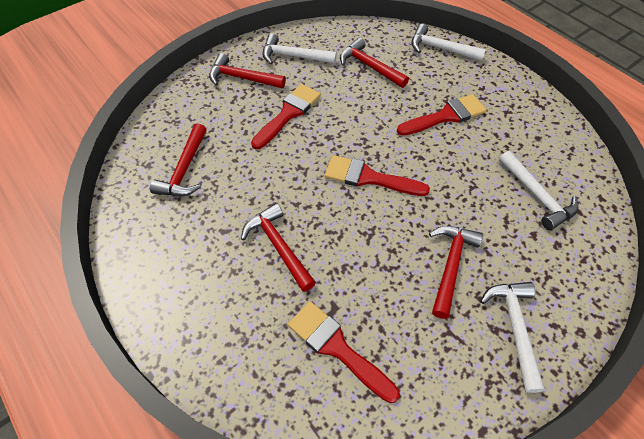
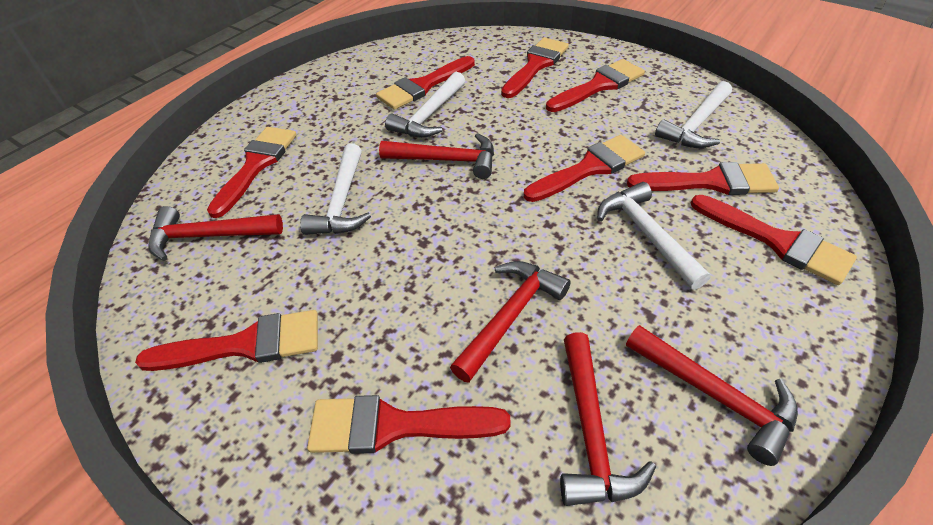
red brush: [251,84,321,149] [288,301,400,403] [325,155,430,196] [397,94,487,136] = 4 -> [135,310,318,371] [207,127,297,218] [307,395,511,454] [376,56,475,110] [501,37,569,98] [524,135,645,202] [546,59,645,112] [627,162,779,195] [691,195,857,285] = 9

